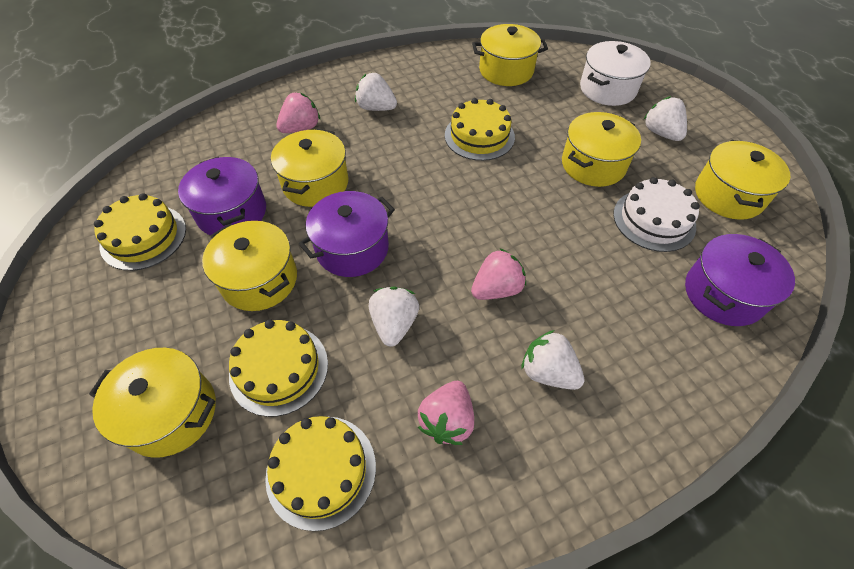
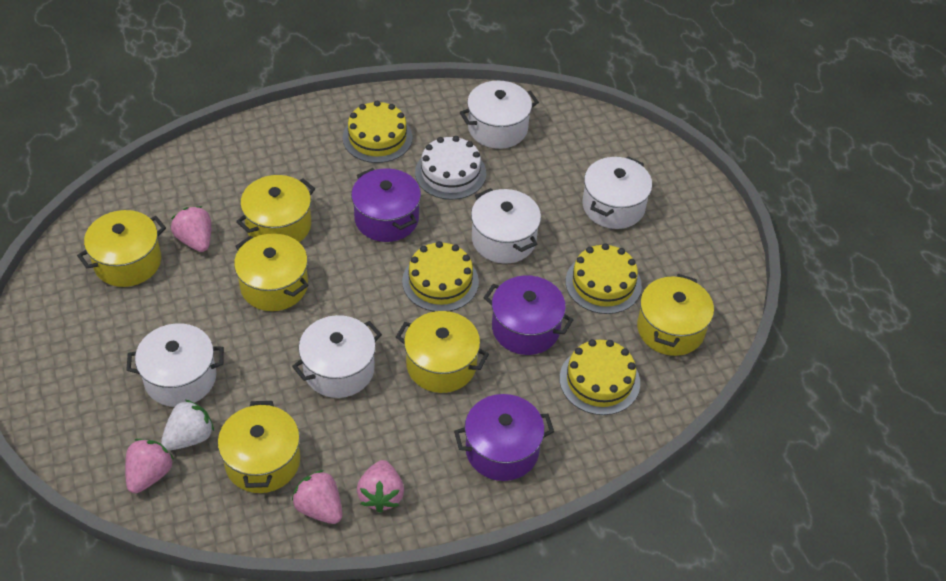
pink strawberry: [276,92,320,133] [418,381,474,445] [471,248,526,300] = 3 -> [125,439,174,494] [171,206,211,252] [292,470,342,524] [357,460,404,513] = 4
white pot: [580,41,651,106] = 1 -> [126,323,224,407] [292,315,382,398] [460,81,539,149] [471,188,541,264] [583,157,652,229] = 5
white strawberry: [355,73,397,111] [369,286,419,347] [521,330,584,390] [643,96,687,141] = 4 -> [161,399,214,450] = 1

